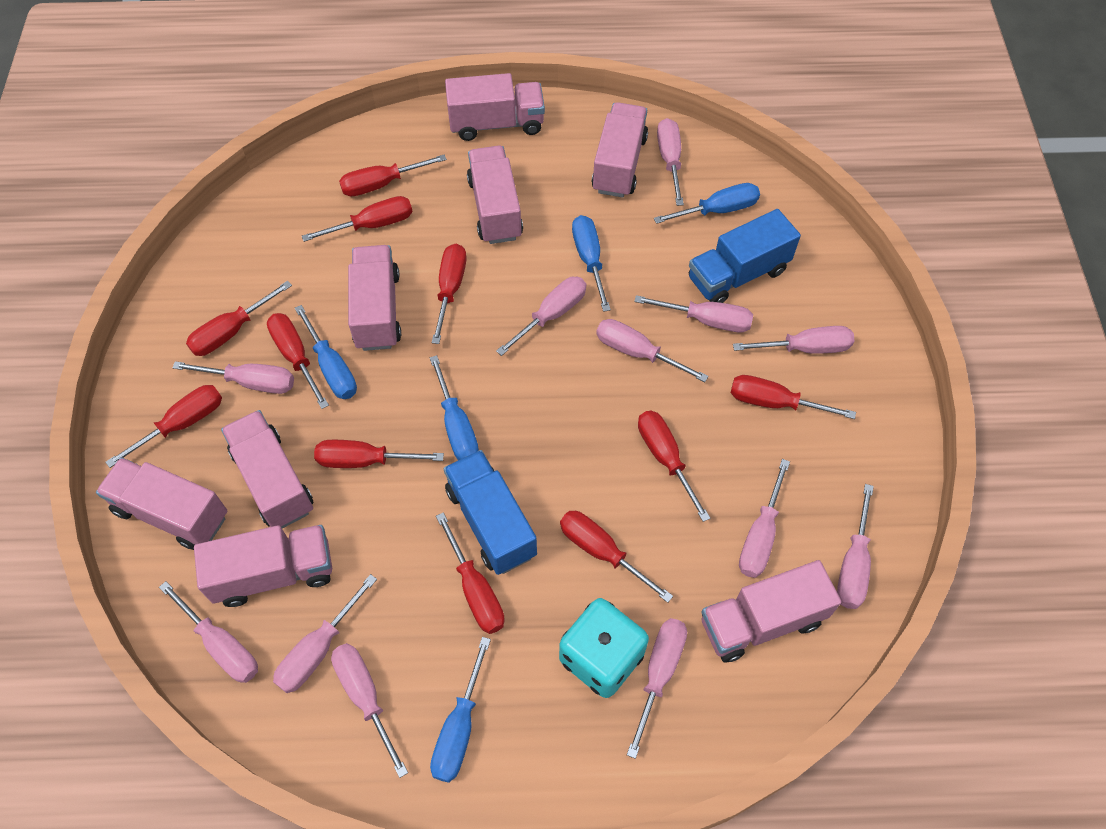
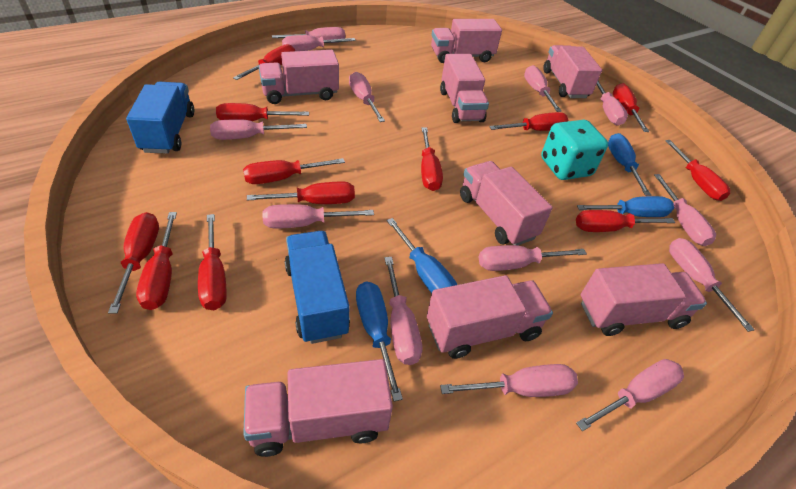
blue screwdriver: [295,305,357,399] [430,355,479,460] [430,637,491,783] [572,215,611,312] [654,183,760,224] = 5 -> [356,282,403,402] [386,218,457,293] [577,196,674,217] [608,133,651,196] = 4
pink screwdriver: [159,581,258,683] [172,361,294,394] [273,574,377,693] [331,643,408,778] [496,277,586,356] [596,319,708,382] [627,618,687,759] [634,295,753,332] [657,118,684,206] [733,326,854,354] [739,459,790,578] [837,484,874,609] = 12 -> [210,119,307,140] [262,204,374,228] [272,27,345,43] [282,35,356,51] [349,72,385,122] [384,257,422,365] [440,364,578,397] [479,245,587,271] [524,65,562,112] [576,359,684,431] [596,80,628,125] [654,174,716,246] [669,238,755,332] = 13
red screwdriver: [106,385,222,468] [186,281,292,356] [267,313,329,409] [302,196,413,242] [314,440,444,468] [339,154,447,196] [432,244,467,344] [436,512,505,634] [560,511,673,603] [638,411,710,522] [731,375,856,419] = 11 -> [108,212,159,314] [136,212,177,310] [198,214,227,310] [216,103,309,121] [233,44,295,80] [243,158,345,184] [247,182,355,204] [421,127,443,191] [489,112,568,131] [576,210,675,232] [613,83,649,132] [665,140,730,201] = 12

